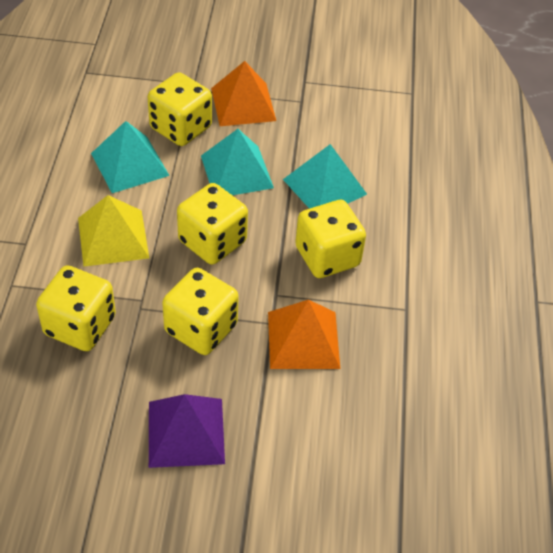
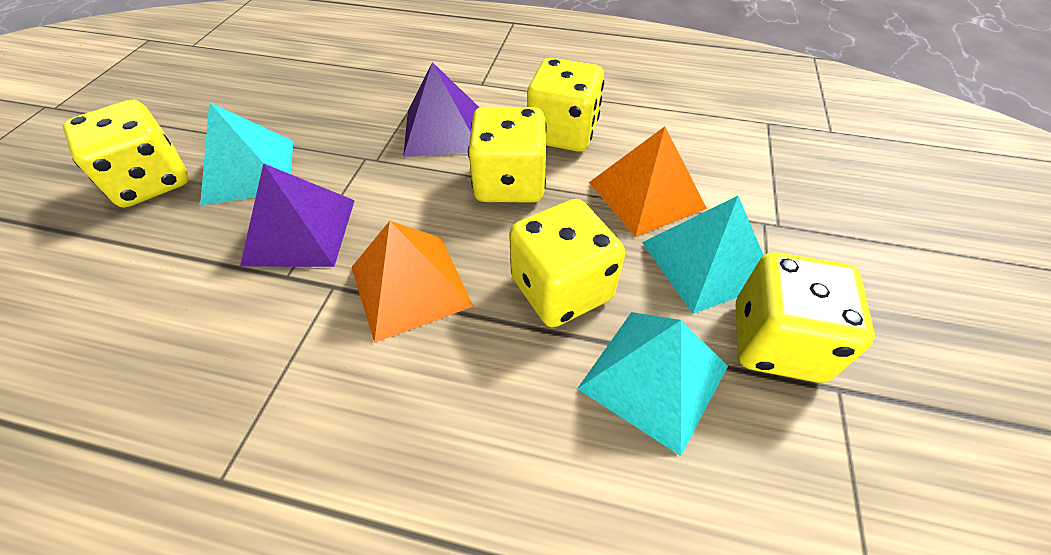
purple pyramid: [149,394,225,468] = 1 -> [240,163,355,267] [403,62,479,157] = 2
yellow pyramid: [78,195,149,267] = 1 -> none = 0

